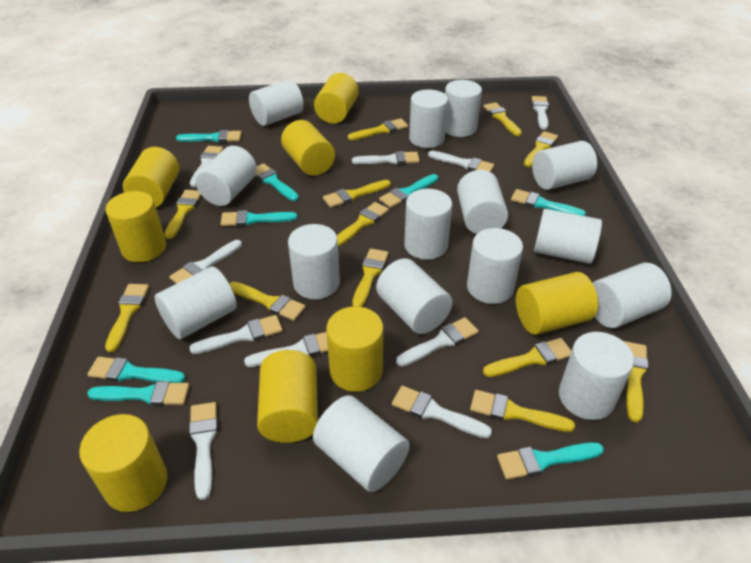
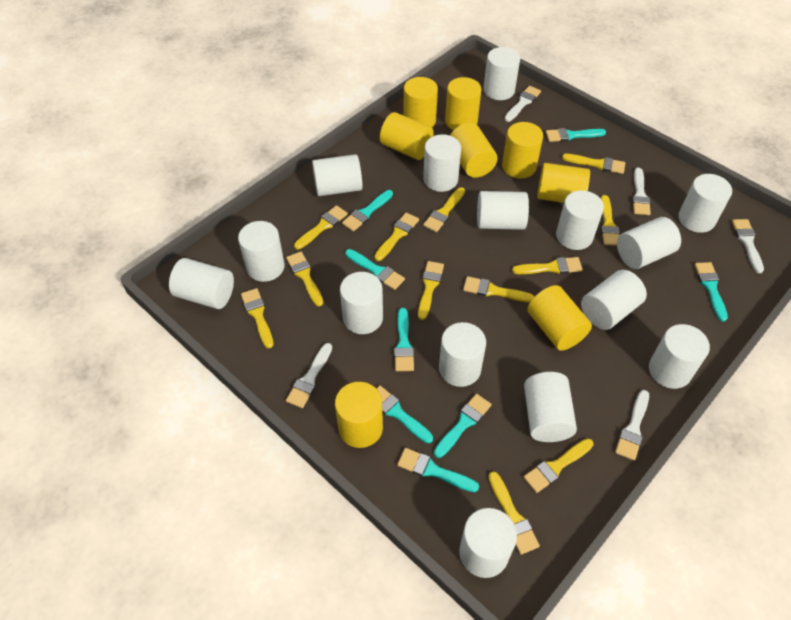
white brush: [169,240,242,284] [189,315,283,354] [189,402,218,500] [190,146,223,187] [244,332,328,367] [352,151,420,165] [392,386,492,438] [396,317,479,367] [428,151,494,172] [532,96,549,129] = 10 -> [286,343,332,408] [504,86,541,122] [615,390,649,460] [632,168,651,215] [732,219,764,273] = 5

